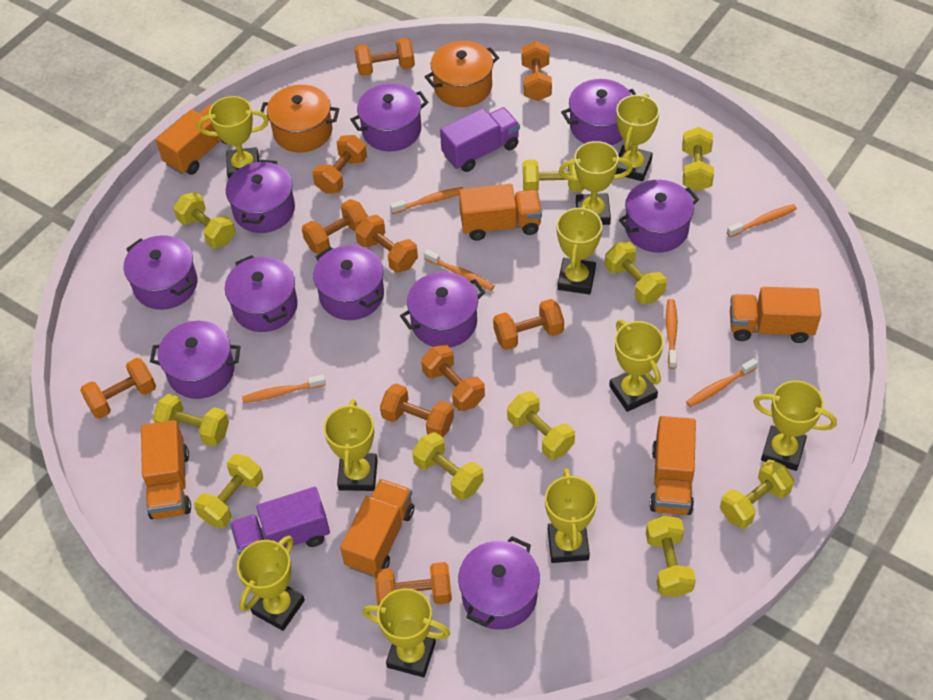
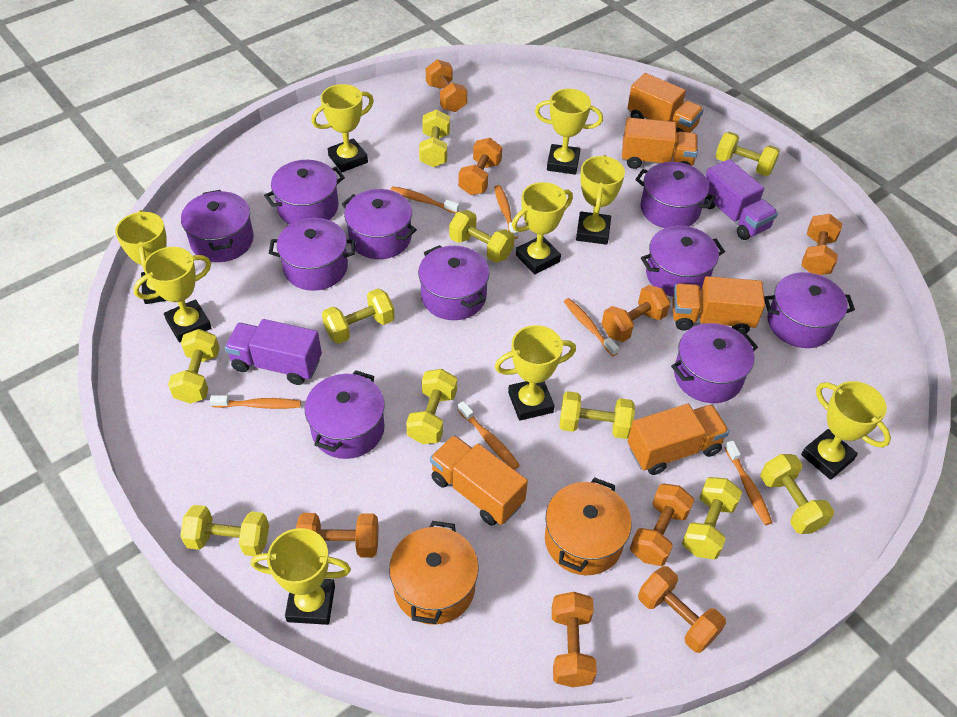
orange dumbbell: [80,358,156,419] [302,199,368,254] [312,135,367,194] [354,38,415,76] [355,215,418,273] [375,562,452,606] [380,383,454,437] [421,344,485,411] [493,299,564,350] [522,41,552,101] = 10 -> [296,513,379,558] [426,59,467,112] [458,138,502,195] [552,592,597,687] [602,285,670,342] [630,484,694,566] [638,566,726,653] [801,214,842,275] = 8
orange truck: [141,420,191,519] [156,104,226,175] [340,479,414,577] [459,184,542,241] [649,416,696,515] [730,287,821,343] = 6 -> [430,435,528,526] [622,117,698,169] [627,73,704,134] [627,404,729,475] [672,276,765,334] = 5
yellow trophy: [198,96,269,179] [237,536,305,631] [324,399,378,491] [363,588,450,677] [545,469,597,563] [557,205,602,295] [559,141,633,225] [609,320,664,412] [615,94,660,181] [753,381,837,471] = 10 -> [115,210,167,304] [133,247,211,342] [251,528,351,625] [311,84,374,172] [495,325,576,421] [512,182,573,274] [535,88,603,175] [576,155,625,245] [801,381,891,480] = 9

